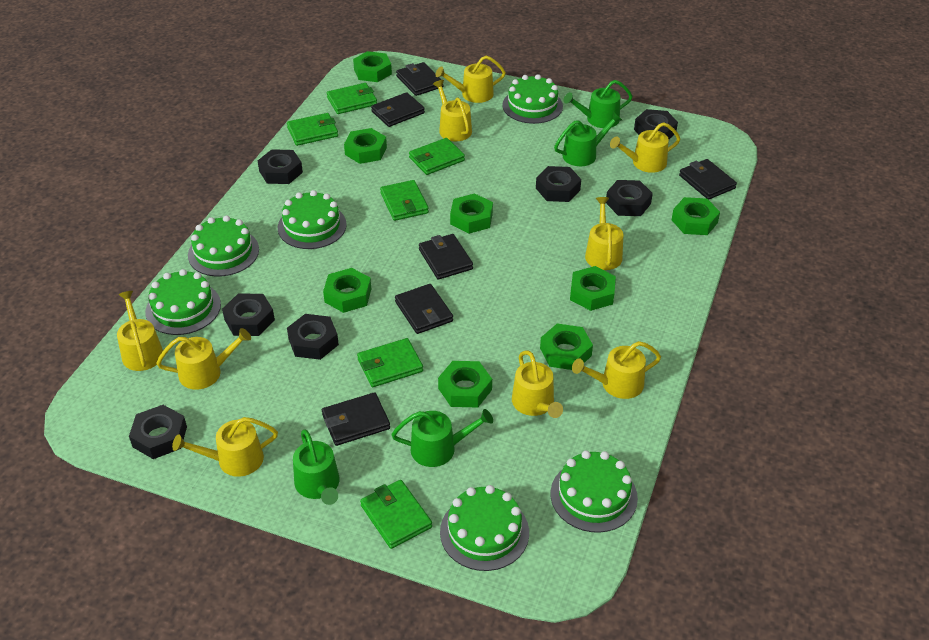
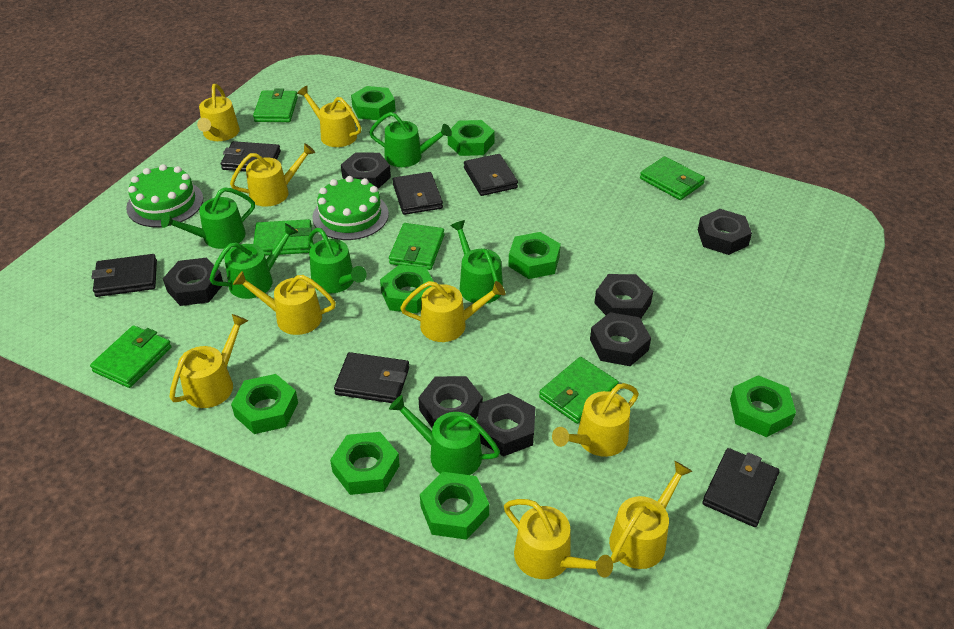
green cake: [145,269,221,335] [188,215,259,277] [278,190,347,249] [440,485,529,571] [502,74,563,124] [550,451,638,533] = 6 -> [126,164,203,227] [312,176,389,240] = 2
green watering can: [293,429,340,505] [391,409,493,467] [554,112,622,166] [564,80,633,128] = 4 -> [161,187,255,249] [209,223,298,299] [308,228,367,293] [369,112,452,167] [389,395,500,475] [450,220,503,304] = 6

